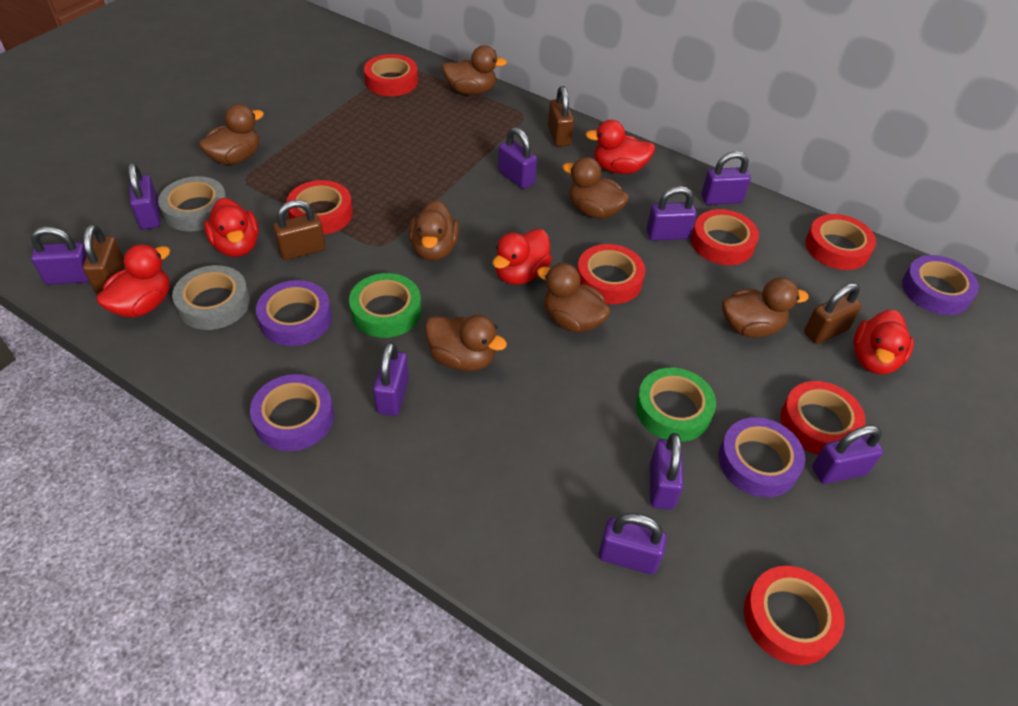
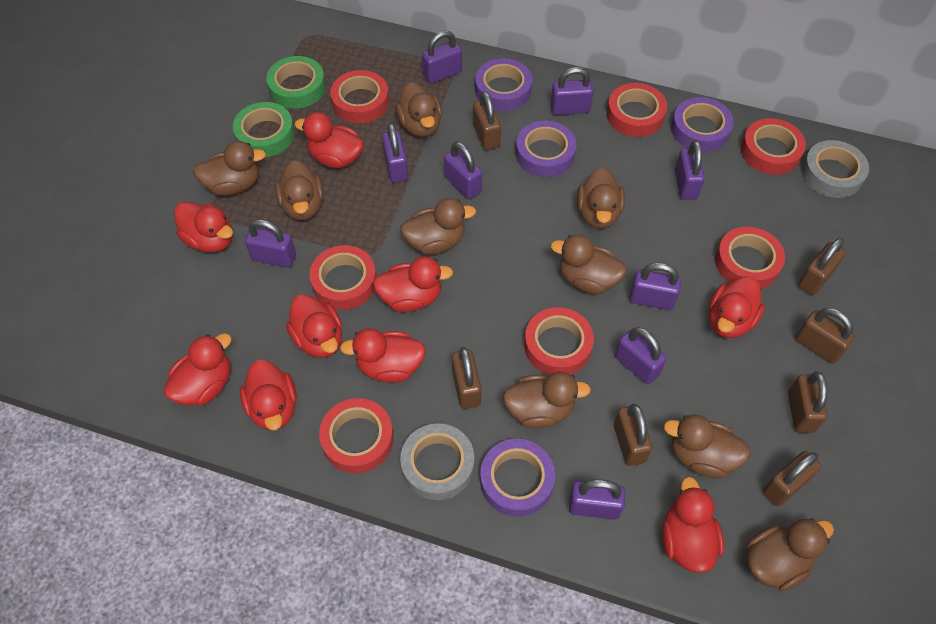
brown duck: [199,104,264,165] [409,200,459,261] [425,315,507,371] [442,45,507,95] [537,263,611,333] [562,157,629,219] [722,277,809,337] = 7 -> [193,141,266,196] [275,160,324,220] [395,82,442,137] [400,198,476,254] [503,372,591,428] [551,234,627,294] [577,167,625,229] [664,414,751,478] [747,518,834,591] = 9
brown padlock: [83,224,125,294] [273,200,325,260] [548,86,574,146] [804,283,862,344] = 4 -> [452,347,481,409] [473,91,501,150] [614,404,652,466] [763,451,821,506] [788,371,828,433] [796,308,855,364] [798,237,846,295] = 7
red duck: [96,244,170,317] [204,198,259,257] [493,229,552,285] [585,120,655,174] [853,310,914,374] = 5 -> [163,333,232,406] [174,202,233,252] [240,360,297,430] [286,294,342,358] [295,112,364,168] [340,328,426,383] [373,256,453,312] [662,476,724,573] [709,276,765,338] = 9

